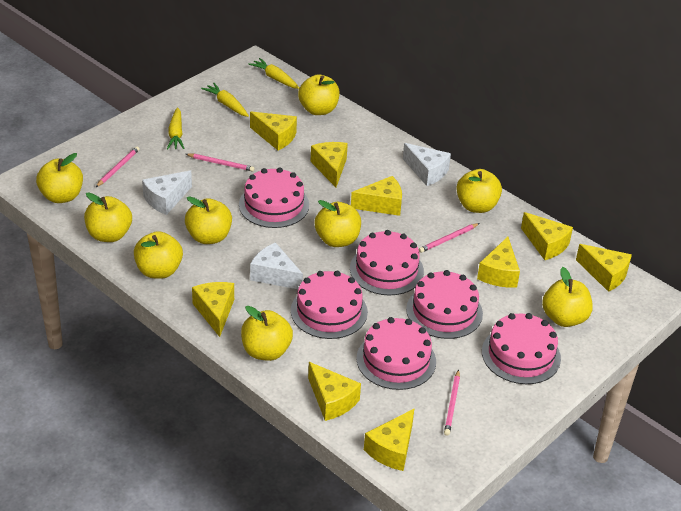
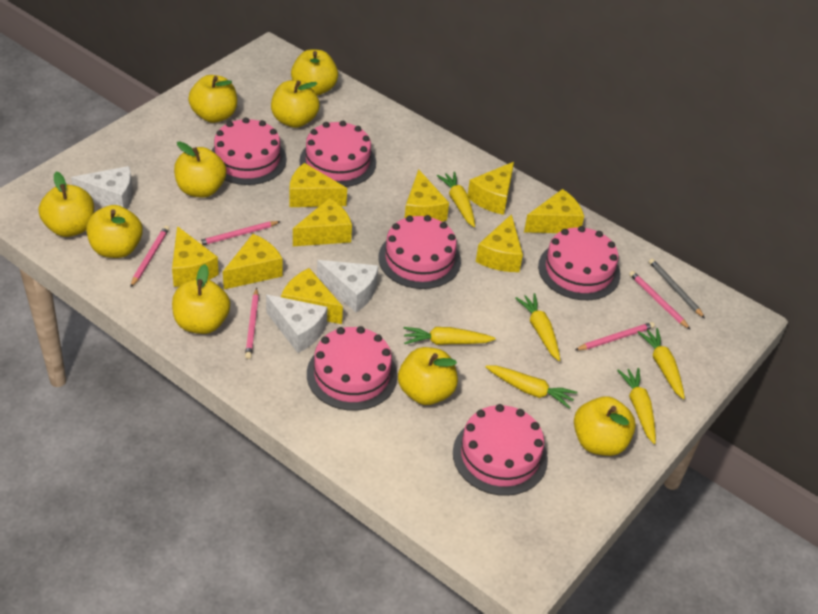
grey pencil: none = 0 -> [649,259,705,318] = 1
pink pencil: [96,146,140,187] [186,154,254,172] [419,223,479,253] [444,370,460,436] = 4 -> [130,226,169,288] [198,221,281,245] [245,288,259,359] [575,322,655,350] [629,271,691,330] = 5
yellow carrot: [167,107,185,149] [201,83,249,117] [249,58,299,89] = 3 -> [404,327,496,345] [437,172,475,227] [485,365,577,409] [515,293,560,361] [617,368,656,444] [638,328,685,399] = 6

